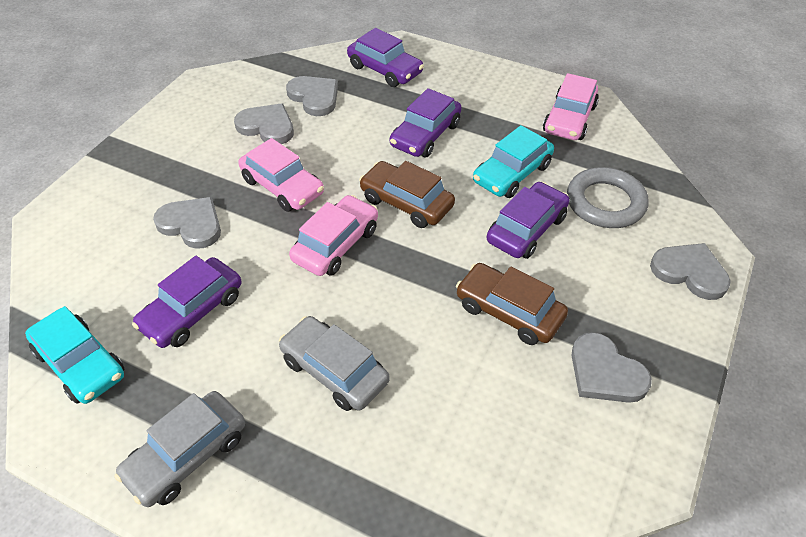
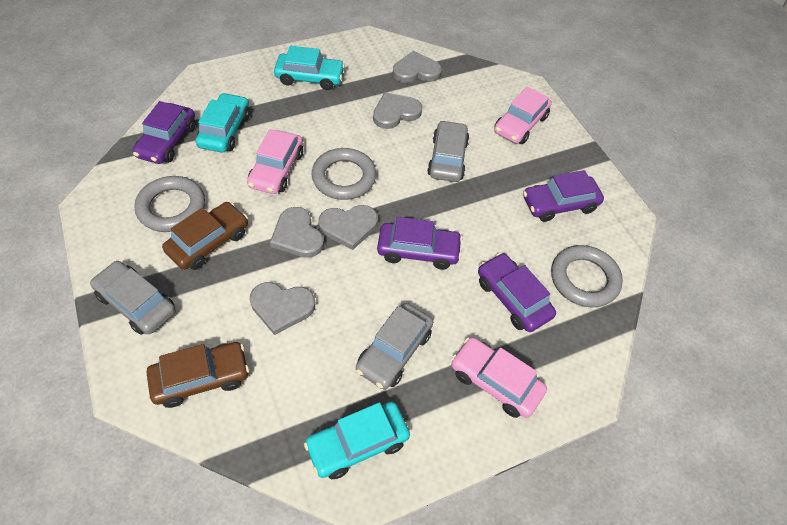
grey car: [114,391,245,507] [279,316,390,411] = 2 -> [90,261,176,335] [356,303,433,390] [427,120,470,182] = 3
grey ring: [567,167,648,228] = 1 -> [134,176,205,232] [312,148,376,200] [551,245,623,307] = 3
turquoise car: [25,306,125,404] [473,125,554,198] = 2 -> [196,93,250,153] [274,46,345,90] [304,402,410,479] = 3

